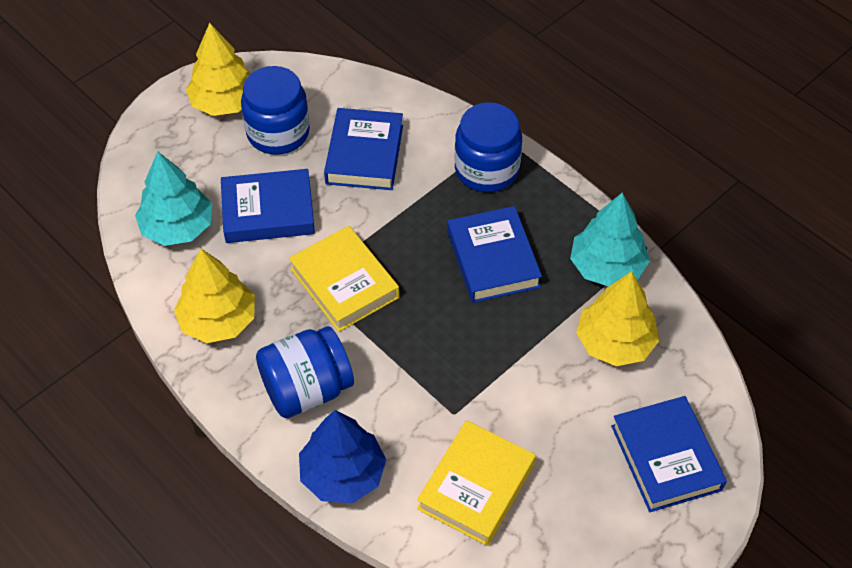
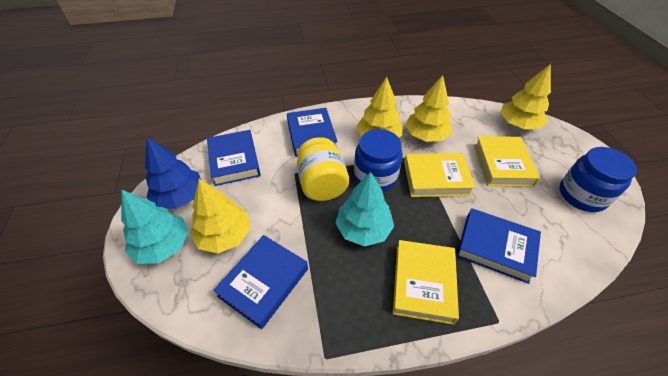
blue jar: [241,66,310,155] [256,326,354,418] [455,102,522,192] = 3 -> [354,129,403,192] [559,147,637,212] = 2
yellow book: [289,226,399,332] [417,420,536,546] = 2 -> [393,240,459,325] [404,153,475,197] [474,136,540,187] = 3
yellow jar: none = 0 -> [297,137,349,201] = 1
yellow tree: [174,248,255,343] [186,23,251,116] [576,271,659,366] = 3 -> [190,179,251,253] [357,77,402,137] [405,75,452,142] [500,64,551,129] = 4

